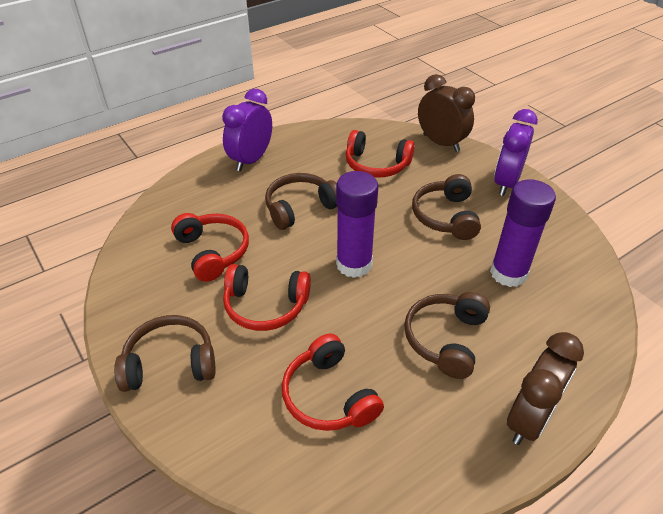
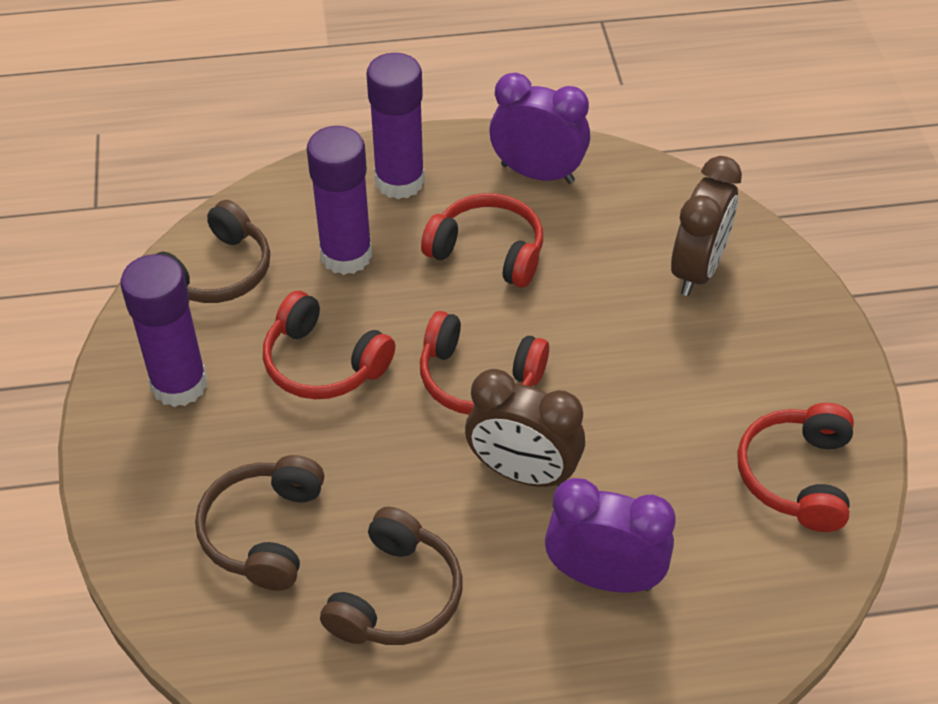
brown headphones: [114,315,216,392] [265,173,337,230] [404,292,490,379] [412,174,481,240] = 4 -> [157,200,270,303] [195,455,324,591] [320,507,463,645] = 3
purple glue stick: [336,171,379,278] [490,179,556,287] = 2 -> [120,254,207,407] [307,126,372,275] [366,53,425,199] = 3

